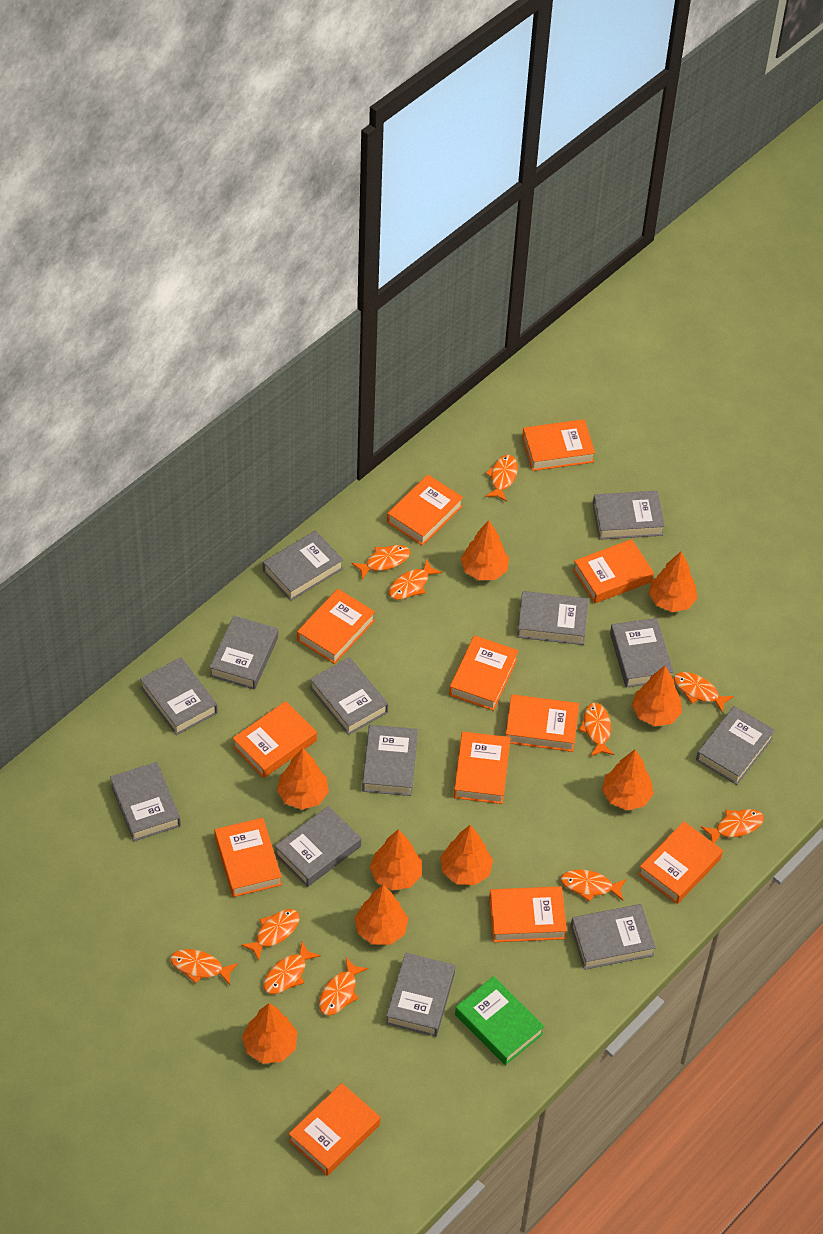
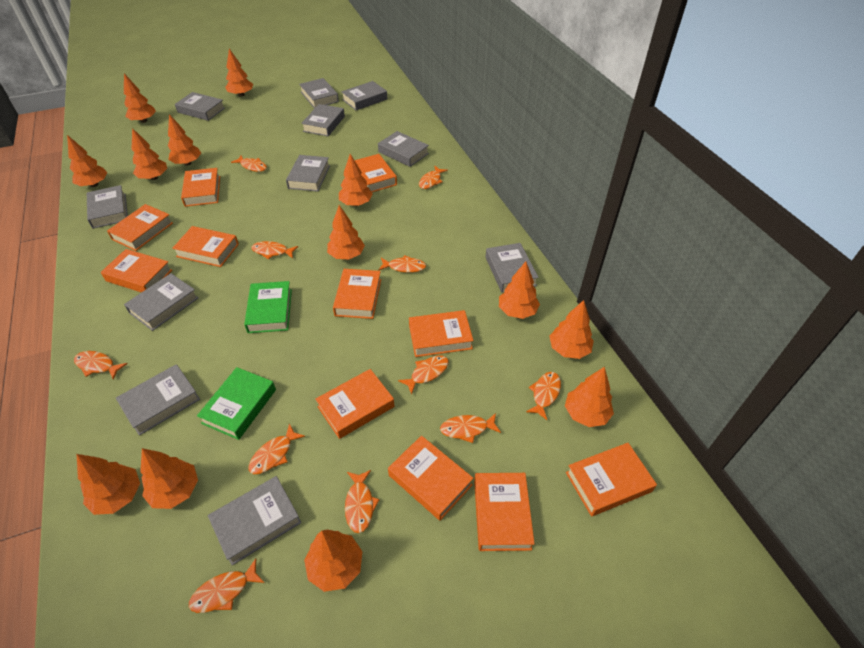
green book: [455,976,544,1065] = 1 -> [197,367,276,440] [244,281,292,333] = 2
grey book: [110,762,181,842] [140,657,218,735] [209,616,278,690] [263,530,343,601] [275,806,361,887] [310,657,388,735] [362,725,418,796] [386,953,456,1037] [517,591,589,645] [571,904,656,970] [593,491,665,540] [610,618,674,688] [696,706,775,785] = 13 -> [87,185,128,229] [116,364,200,436] [124,273,198,331] [175,92,225,121] [208,476,301,565] [286,155,330,192] [299,78,339,108] [301,104,345,136] [341,81,387,111] [378,131,429,167] [486,243,539,292] = 11
orange book: [214,818,282,897] [232,701,317,778] [289,1083,380,1176] [297,589,375,664] [387,475,463,546] [449,635,519,711] [454,731,511,804] [489,886,567,942] [506,694,579,752] [522,419,595,471] [573,539,654,603] [638,821,723,904] = 12 -> [101,249,172,293] [107,204,173,251] [172,226,239,267] [181,168,220,207] [315,369,394,439] [333,269,381,319] [355,154,397,192] [388,436,473,520] [409,310,474,357] [474,473,535,551] [566,443,657,516] = 11
orange tree: [242,1003,297,1064] [277,748,329,810] [354,885,408,945] [370,829,422,890] [440,825,493,885] [461,520,509,580] [602,749,654,810] [632,666,682,726] [649,552,698,612] = 9 -> [67,135,108,187] [77,454,140,515] [124,74,156,123] [131,128,167,180] [140,448,198,509] [168,114,201,165] [225,49,253,97] [304,529,363,592] [327,205,365,259] [339,154,373,206] [499,261,540,319] [549,300,594,359] [565,367,614,427] = 13

